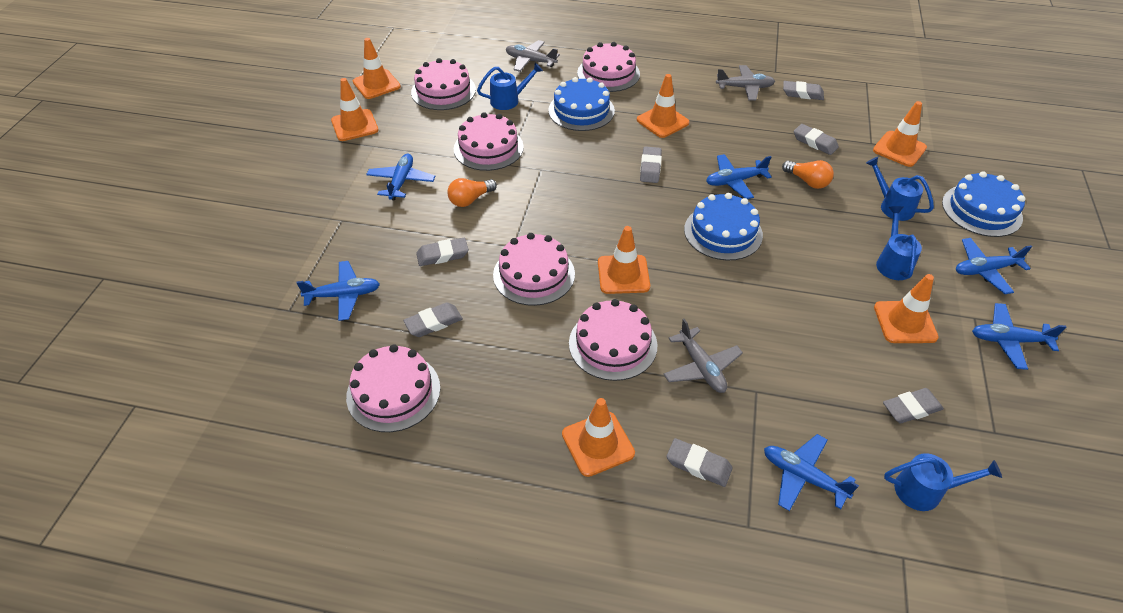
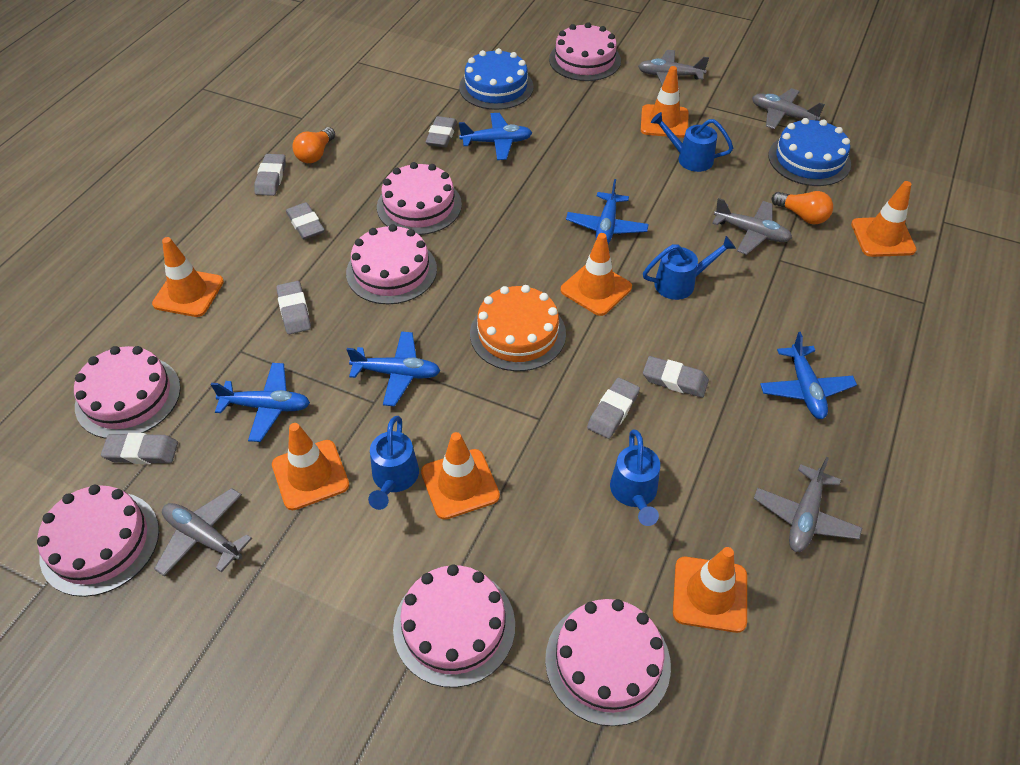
blue cake: [548,77,615,131] [684,193,763,261] [942,171,1025,237] = 3 -> [459,48,534,110] [768,118,851,186] = 2
blue plane: [296,261,380,321] [366,154,435,200] [706,154,772,199] [764,434,859,511] [956,238,1032,294] [972,303,1066,370] = 6 -> [211,363,310,442] [347,331,441,406] [459,113,532,160] [566,179,649,244] [760,332,857,419] = 5
grey plane: [506,40,560,72] [664,319,743,393] [716,65,775,101] = 3 -> [154,488,252,576] [638,50,709,85] [712,198,792,255] [752,88,825,129] [754,457,862,552] = 5
orange cake: none = 0 -> [470,285,566,371] = 1
pink cake: [346,344,440,432] [411,58,476,110] [454,112,524,171] [493,233,575,306] [569,299,657,381] [577,42,640,92] = 6 -> [37,485,159,597] [74,346,181,439] [346,224,437,304] [377,162,462,235] [393,565,515,688] [545,599,671,726] [549,22,621,81] = 7

